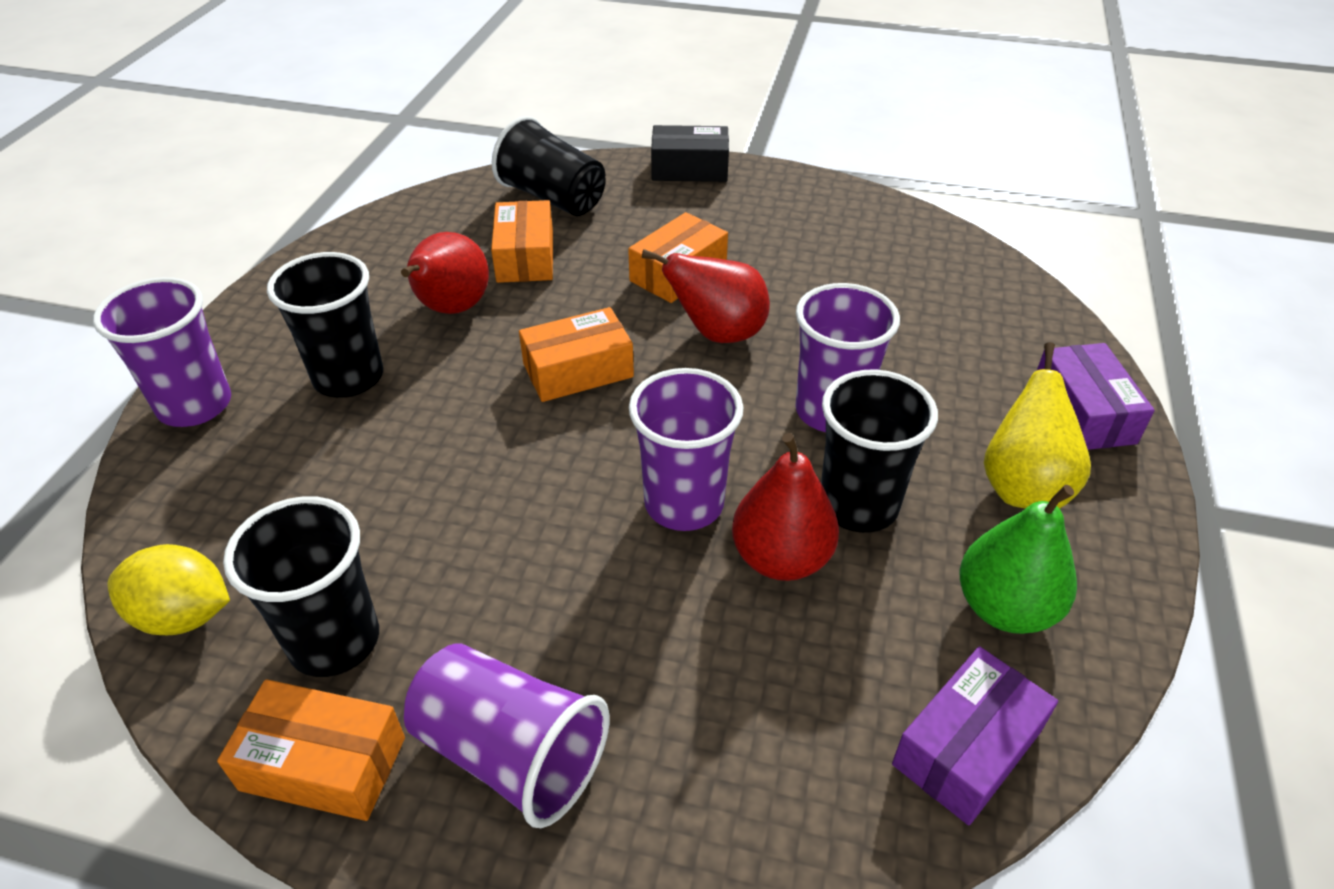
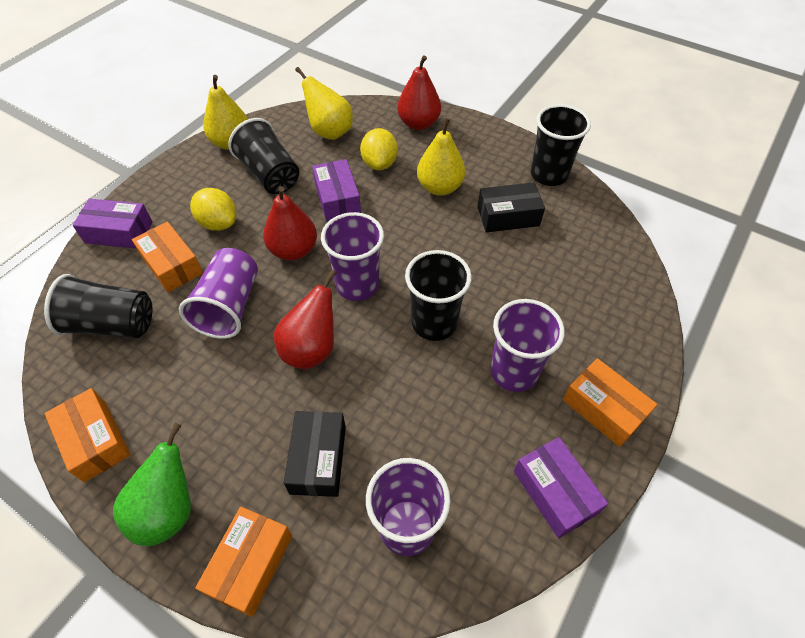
black box: [651,125,729,182] = 1 -> [284,411,346,497] [478,182,545,233] = 2
purple box: [892,646,1058,825] [1037,343,1155,450] = 2 -> [73,199,153,249] [312,159,361,221] [514,437,608,538] = 3
yellow lemon: [108,544,230,635] = 1 -> [190,188,236,231] [360,128,398,170] = 2
yellow pear: [984,342,1091,509] = 1 -> [203,75,248,150] [295,67,353,140] [417,118,465,196] = 3

